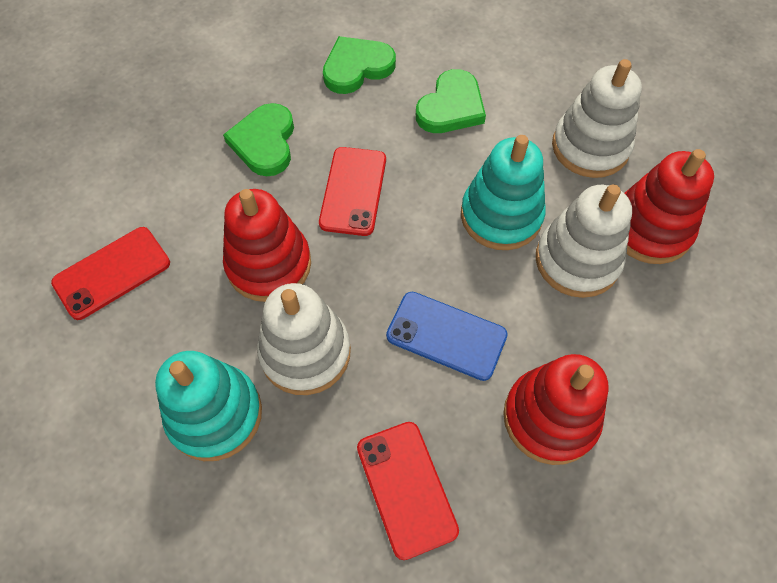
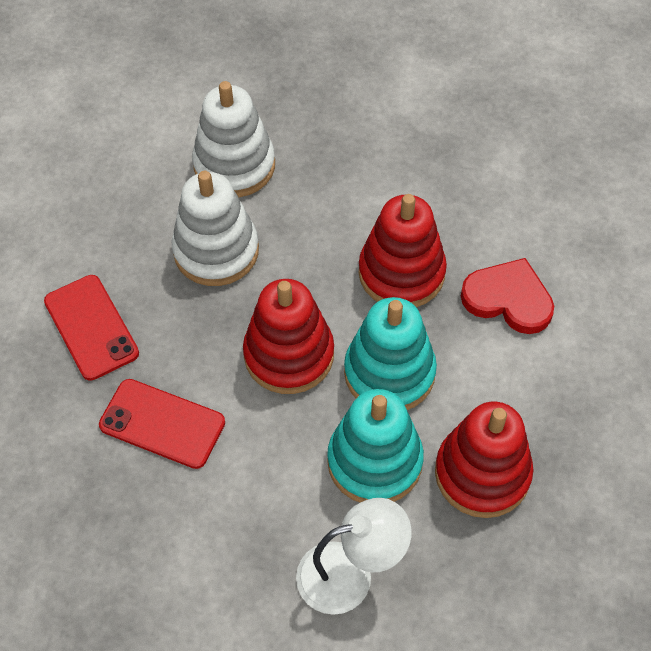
blue phone: [386,292,508,381] = 1 -> none = 0
green heart: [223,103,294,176] [323,36,396,94] [416,69,486,133] = 3 -> none = 0
red heart: none = 0 -> [461,258,554,334] = 1
red phone: [51,227,170,320] [319,147,386,236] [357,422,459,560] = 3 -> [44,275,139,381] [99,379,225,469] = 2
white lamp: none = 0 -> [296,498,411,615] = 1
white stacking toy: [257,283,351,395] [536,184,632,298] [552,59,642,178] = 3 -> [172,171,259,286] [192,81,275,198] = 2

